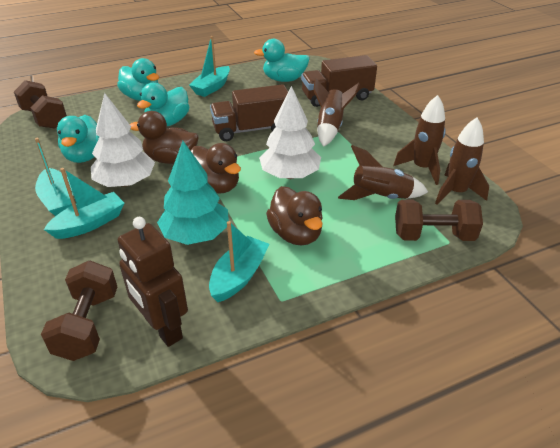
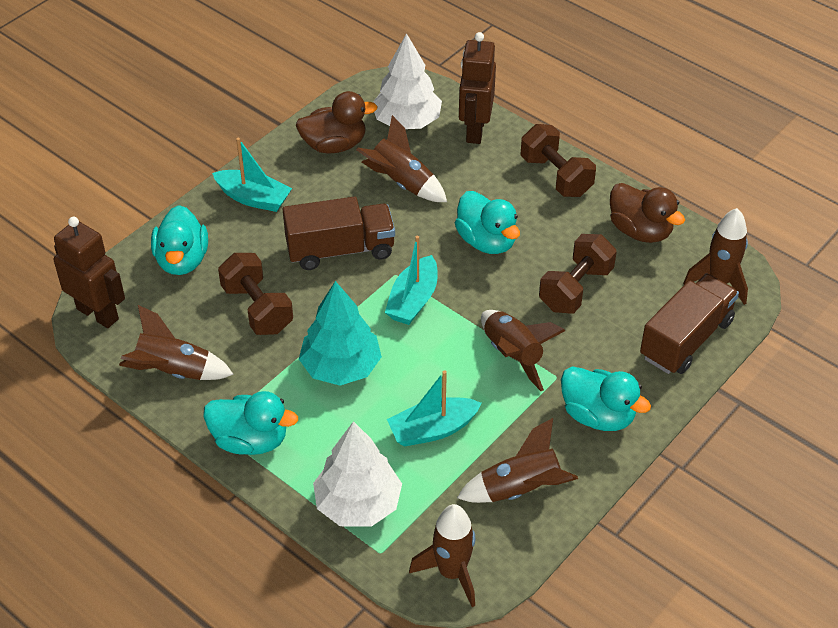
brown duck: [130,111,198,164] [190,143,241,194] [266,186,323,246] = 3 -> [296,91,378,154] [610,183,685,243] = 2
brown robot: [118,217,188,347] = 1 -> [53,217,125,328] [459,32,496,144] = 2
brown rocket: [314,78,360,147] [338,145,428,200] [393,95,446,185] [435,118,489,205] = 4 -> [119,305,234,380] [356,115,447,202] [409,504,476,607] [457,418,578,503] [481,310,566,391] [683,208,748,305] = 6
turquoise boat: [35,138,73,216] [44,168,124,239] [189,36,230,97] [209,221,270,302] = 4 -> [212,138,292,212] [385,236,438,325] [387,370,482,447] = 3

